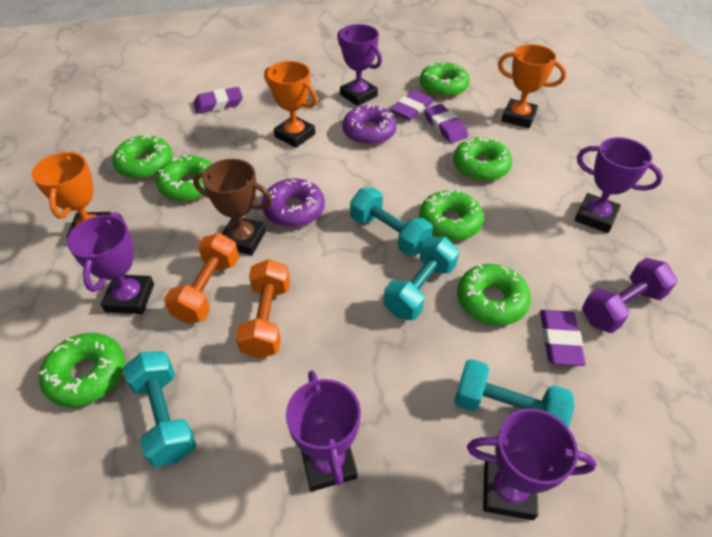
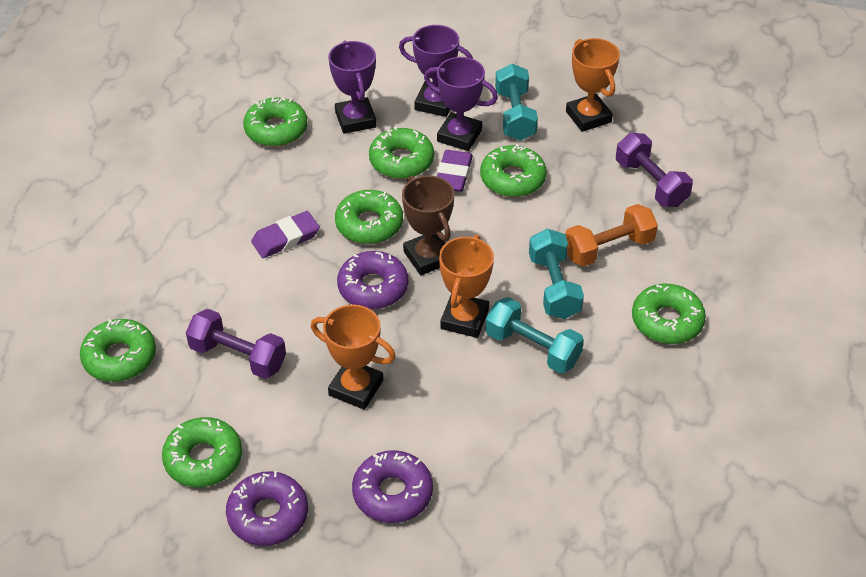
orange dumbbell: [164,233,239,324] [236,259,290,359] = 2 -> [565,204,658,267] = 1
purple donut: [262,178,325,227] [342,104,397,145] = 2 -> [226,471,308,546] [337,251,408,309] [352,450,433,523] = 3
purple dumbbell: [582,258,678,333] = 1 -> [186,309,286,379] [616,133,693,207] = 2
purple eraser: [193,87,243,114] [390,90,434,120] [424,104,468,143] [540,310,586,366] = 4 -> [251,211,320,258] [437,150,473,192] = 2
purple trophy: [67,212,154,314] [286,370,361,492] [337,24,382,106] [467,408,597,520] [574,137,663,233] = 5 -> [328,41,377,134] [399,25,473,117] [424,57,498,151] = 3
turquoise dumbbell: [123,351,196,467] [350,188,433,256] [384,237,459,320] [454,359,575,428] = 4 -> [485,297,584,374] [495,64,538,141] [529,229,584,319] = 3

